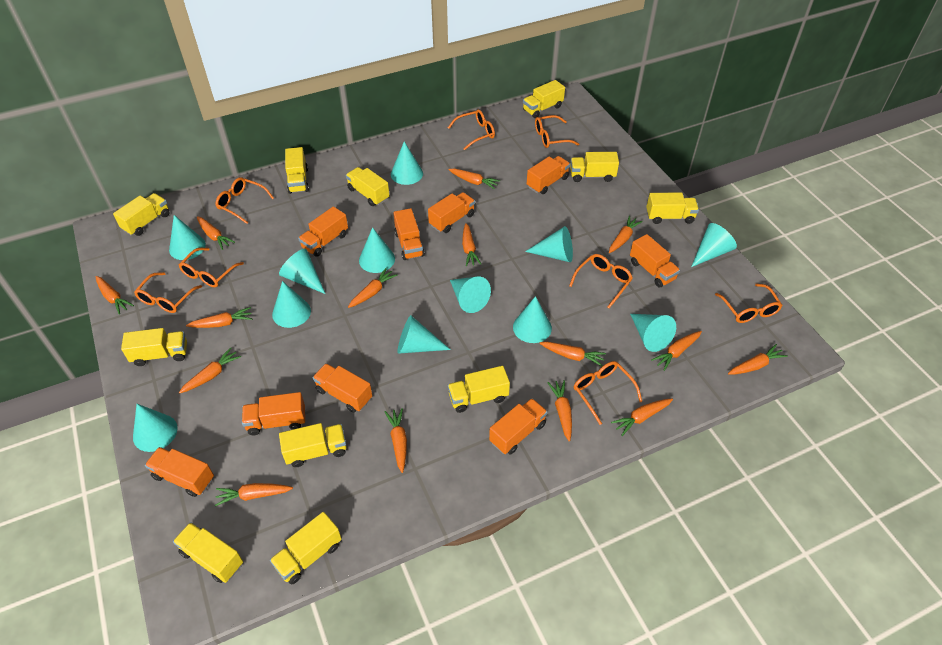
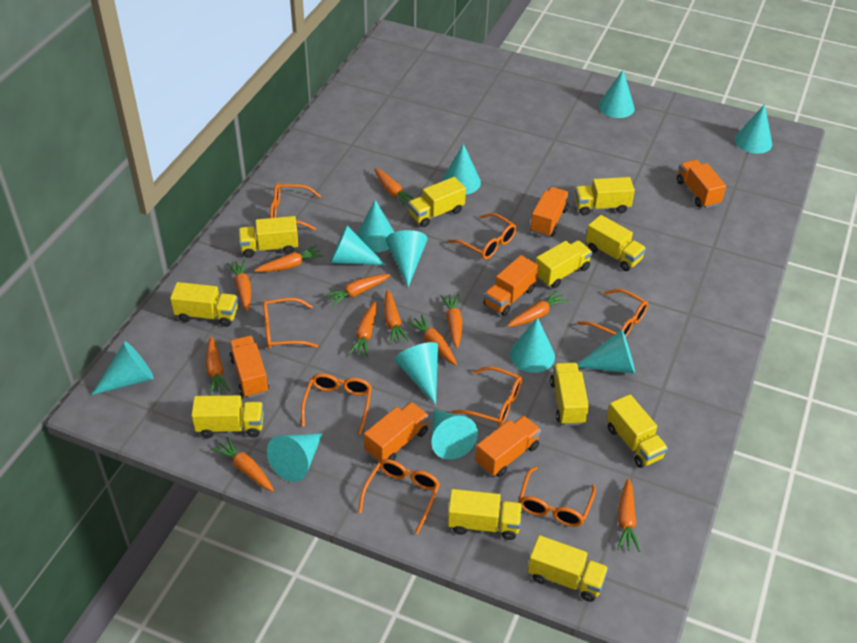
orange carrot: [95,276,134,315] [179,347,241,393] [186,307,252,328] [197,216,235,250] [215,483,293,506] [348,268,397,308] [385,408,407,473] [448,169,500,190] [462,223,481,266] [540,342,606,367] [547,380,572,441] [609,216,643,253] [611,398,673,436] [651,331,702,371] [728,344,788,375] = 15 -> [206,336,230,395] [212,437,274,491] [227,260,251,311] [254,245,323,272] [324,274,390,307] [349,302,377,357] [374,168,415,207] [384,290,409,344] [406,314,457,365] [440,294,462,349] [507,290,569,327] [618,478,640,552] = 12
orange truck: [145,447,214,497] [242,392,305,435] [298,206,348,257] [313,363,372,413] [393,208,425,260] [428,192,475,233] [489,398,548,455] [527,156,570,194] [630,234,680,288] = 9 -> [229,336,269,398] [364,402,429,462] [475,416,541,477] [484,255,539,316] [530,187,569,237] [677,160,726,208] = 6

